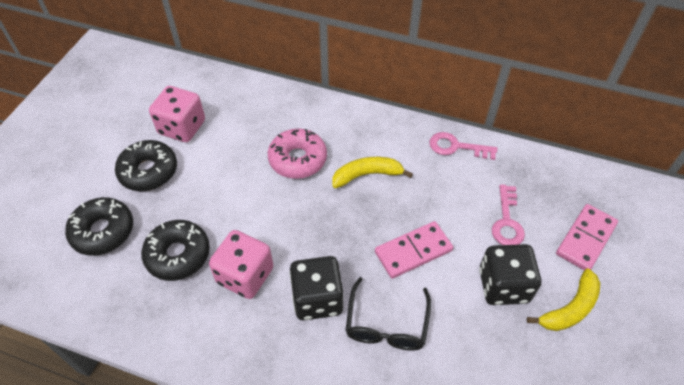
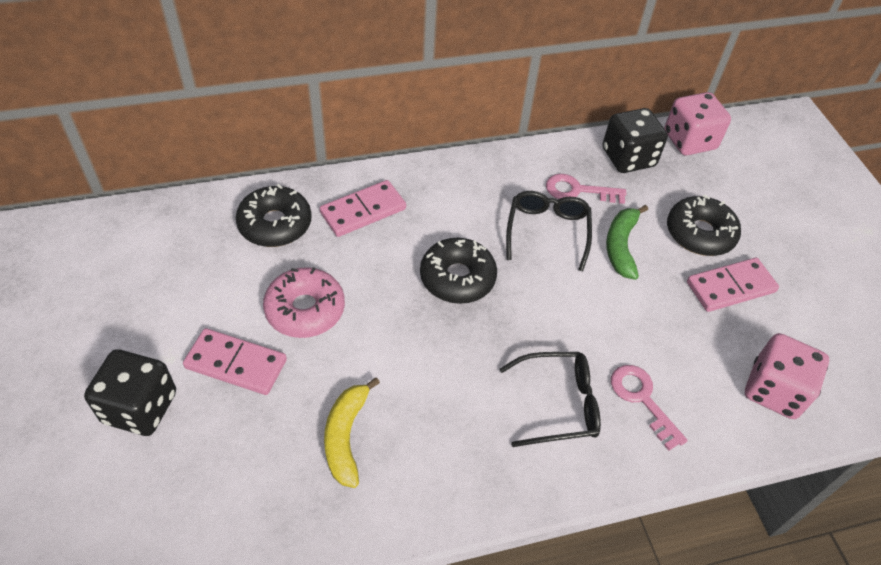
black glasses: [346,277,431,351] = 1 -> [500,352,601,447] [506,191,592,272] = 2
green banana: none = 0 -> [606,205,648,280] = 1
pink domino: [375,221,453,279] [556,204,618,270] = 2 -> [183,328,287,395] [320,180,406,237] [687,258,779,312] = 3
yellow banana: [332,157,413,188] [527,268,600,331] = 2 -> [324,377,380,488] = 1

